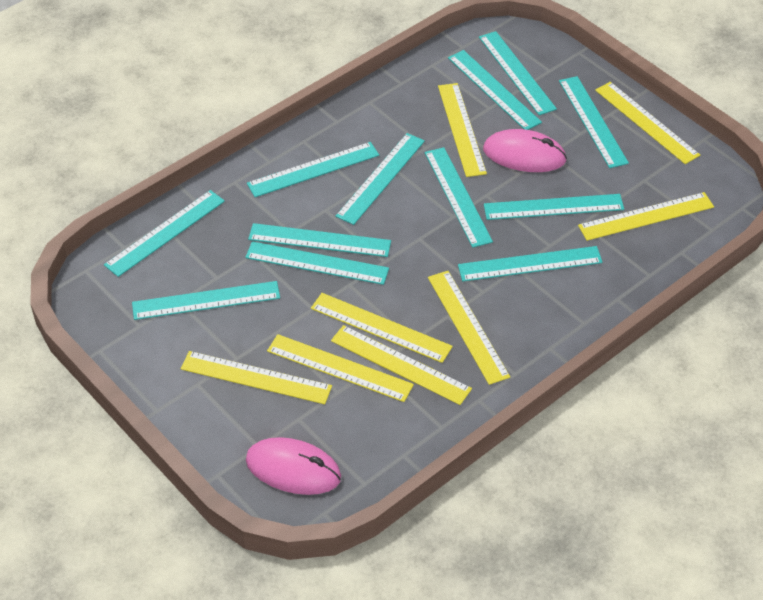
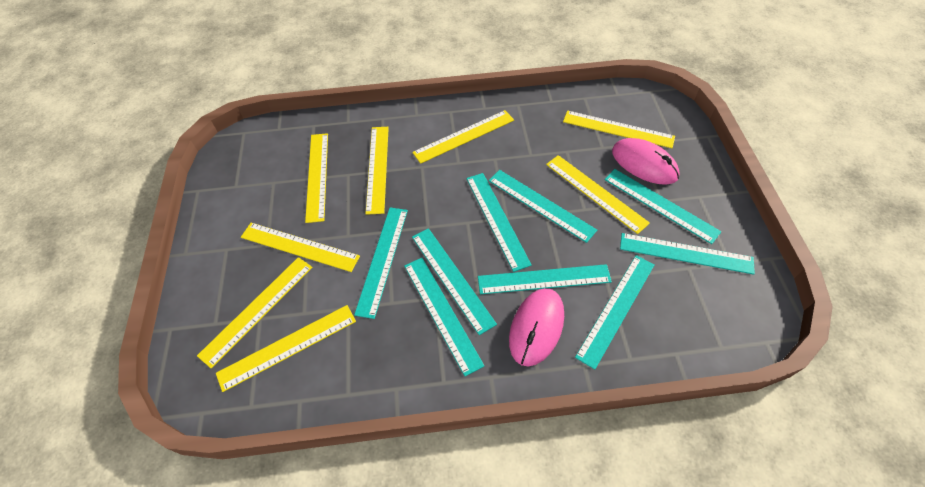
turquoise ruler: [104,190,225,277] [132,281,280,320] [245,241,389,285] [247,142,379,197] [248,223,391,257] [336,133,425,225] [425,147,493,248] [448,50,542,130] [458,246,603,281] [479,31,557,115] [484,194,624,220] [559,76,629,168] = 12 -> [354,208,408,319] [404,258,484,376] [412,228,497,335] [466,173,532,272] [478,264,612,294] [489,170,597,243] [575,255,655,369] [605,169,721,244] [620,233,755,275] = 9

